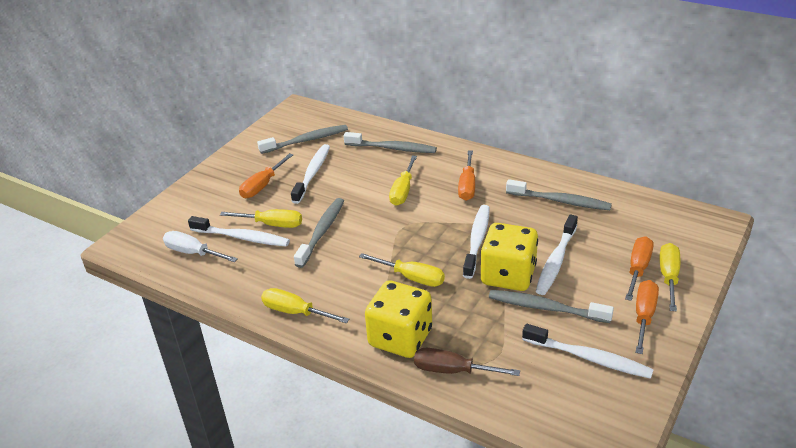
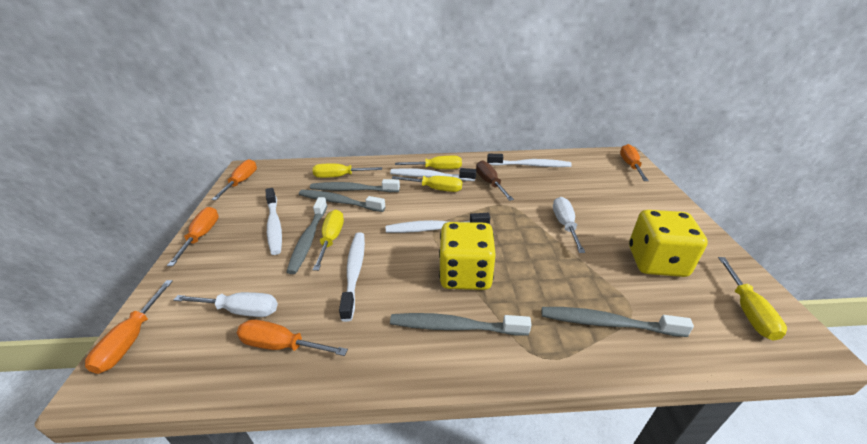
orange screwdriver: [239,153,293,198] [458,150,475,201] [625,236,654,301] [635,280,659,354] = 4 -> [85,280,173,374] [167,207,219,266] [211,159,257,200] [237,319,348,356] [620,144,649,181] = 5
white screwdriver: [163,231,238,262] = 1 -> [174,292,278,317] [553,197,585,253] = 2

